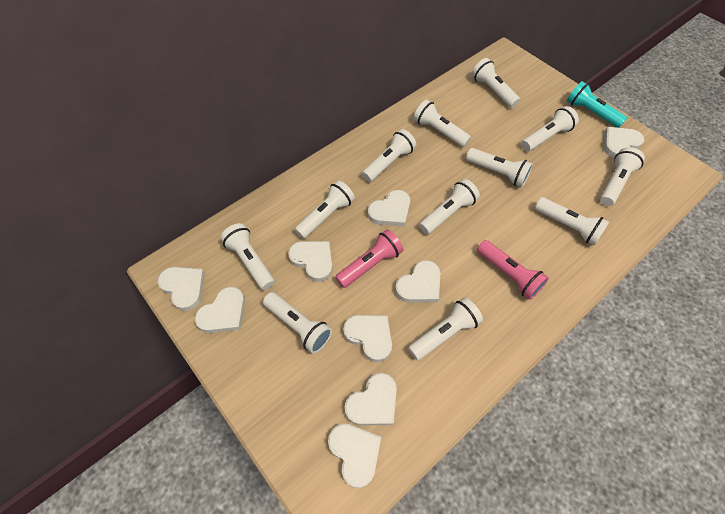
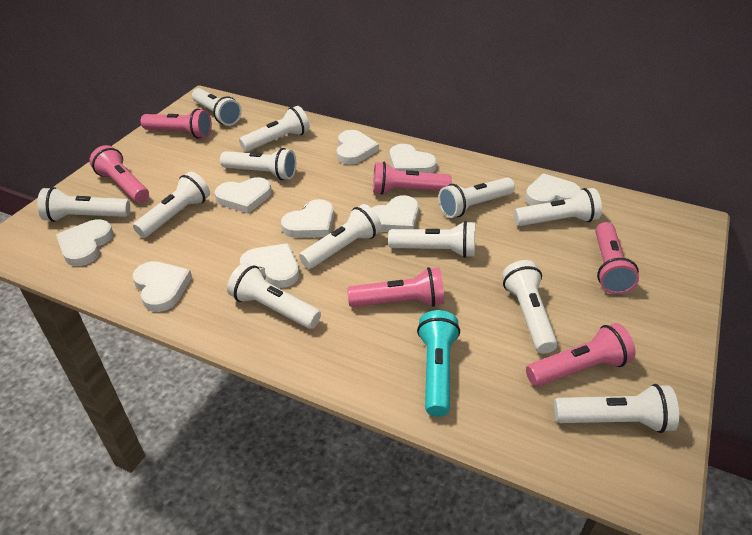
pink flashlight: [335,229,403,288] [477,240,549,300] = 2 -> [89,145,149,203] [141,109,212,139] [347,267,444,307] [373,162,452,195] [526,323,636,387] [595,222,639,294] = 6

